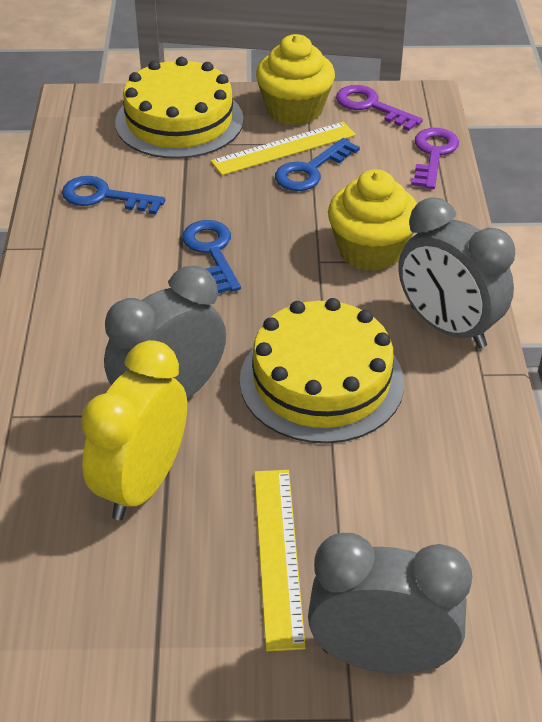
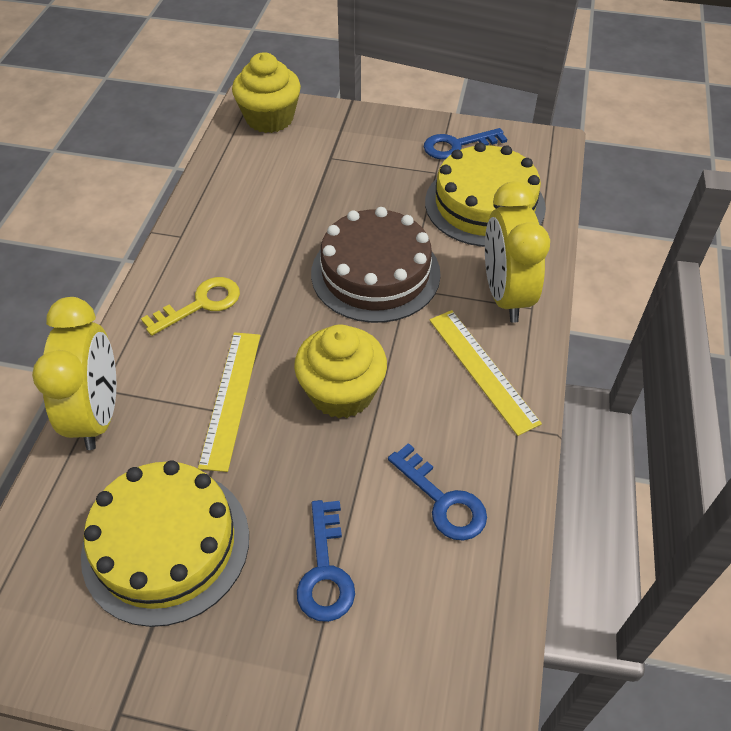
brown cake: none = 0 -> [311,207,441,323] = 1
grey clock: [104,266,226,399] [308,533,472,674] [398,197,515,348] = 3 -> none = 0
purple key: [336,85,423,131] [411,128,459,189] = 2 -> none = 0
yellow clock: [81,340,187,520] = 1 -> [32,297,116,450] [485,181,550,323] = 2
yellow key: none = 0 -> [141,277,240,336] = 1

